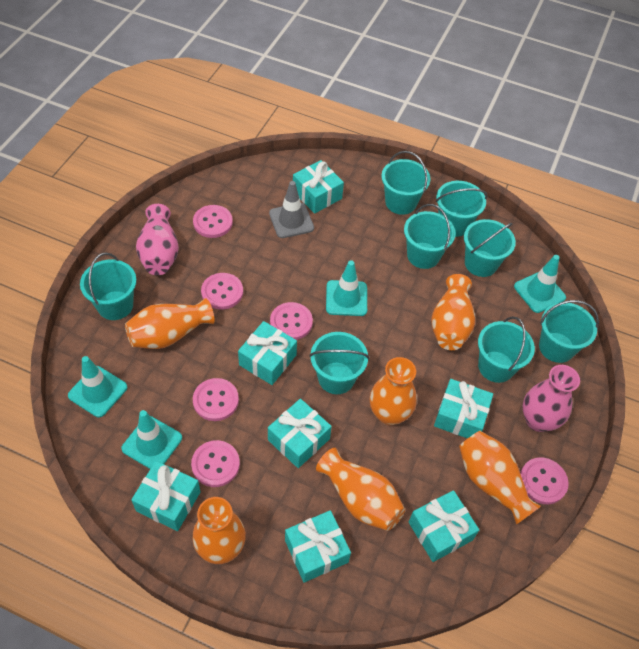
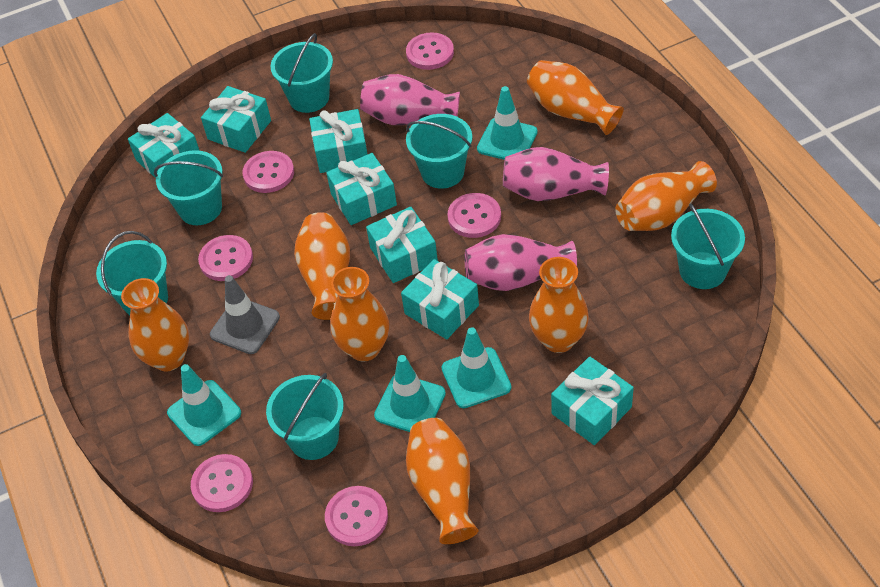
orange vase: [125,298,215,349] [193,497,246,564] [316,448,405,531] [370,357,417,425] [431,274,475,350] [459,431,541,524] = 6 -> [121,278,189,372] [294,212,350,320] [330,267,389,362] [406,418,478,544] [527,60,624,135] [529,257,589,353] [615,161,717,231] = 7
pink vase: [136,204,179,275] [523,365,580,432] = 2 -> [360,74,460,125] [464,234,577,291] [503,147,609,201] = 3
turquoise bucket: [80,253,137,320] [309,332,369,394] [381,151,431,215] [404,204,456,269] [436,181,488,237] [464,219,516,277] [478,316,535,383] [539,300,599,363] = 8 -> [96,231,168,315] [154,150,223,225] [266,373,344,460] [270,33,333,113] [406,114,472,189] [671,203,745,289] = 6

